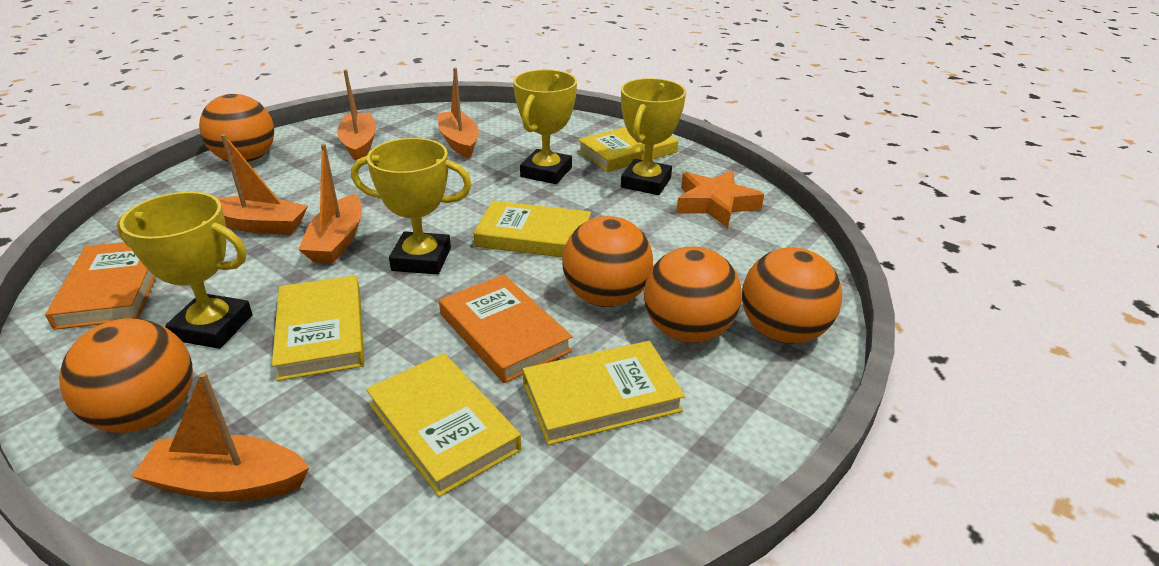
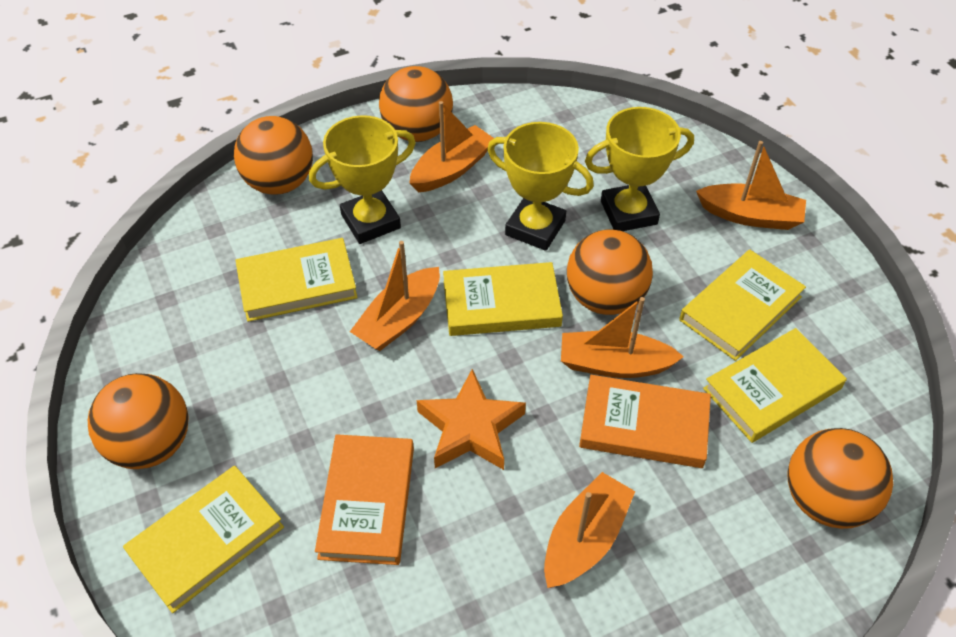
yellow trophy: [117,192,253,349] [351,138,472,274] [513,70,577,184] [621,78,686,195] = 4 -> [309,115,416,244] [487,122,594,251] [585,107,694,231] = 3

